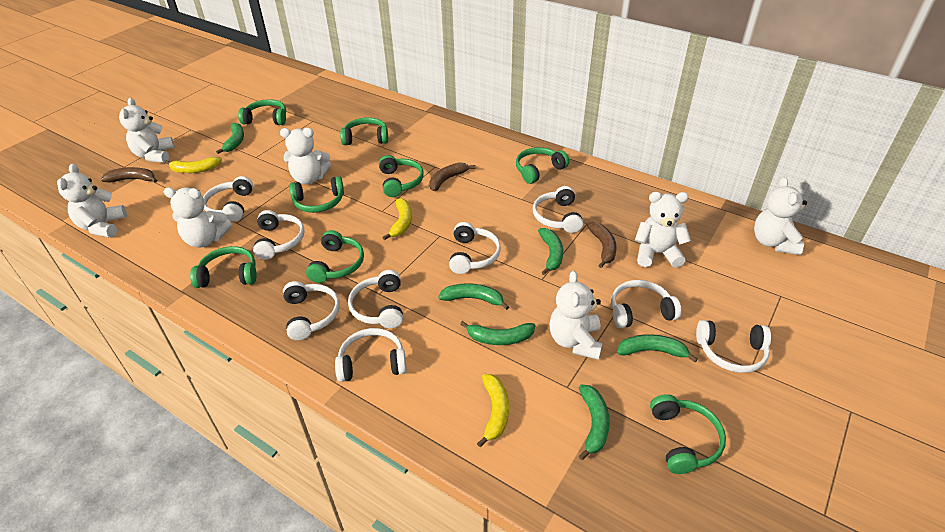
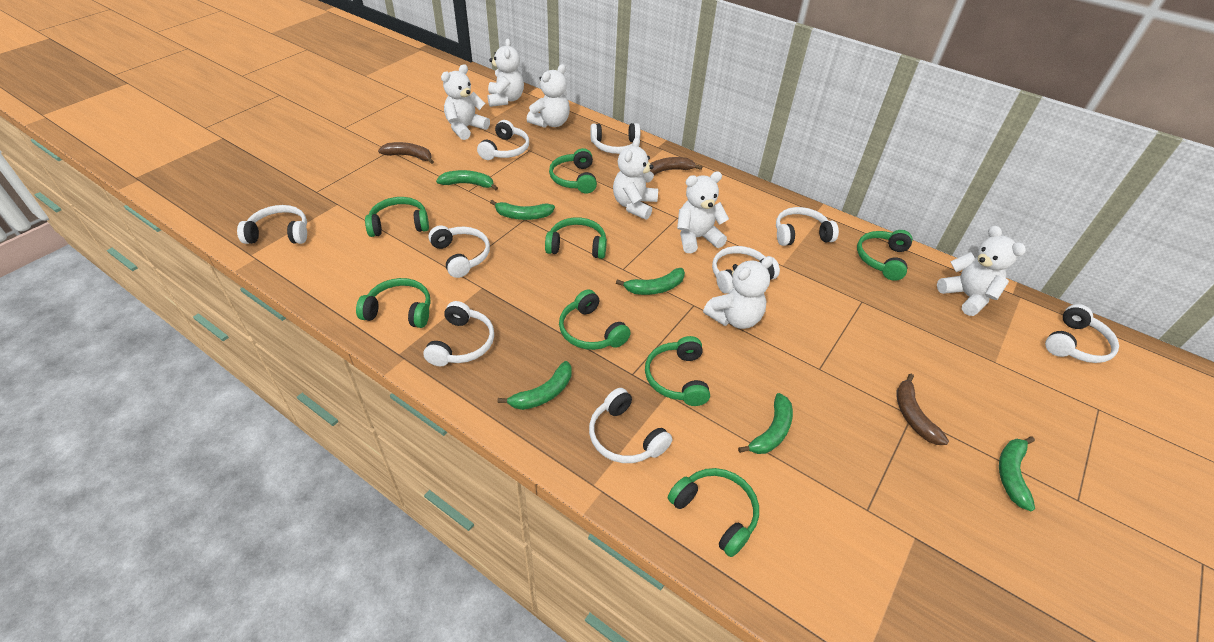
yellow banana: [165,157,222,173] [382,198,412,240] [477,374,509,447] = 3 -> none = 0

